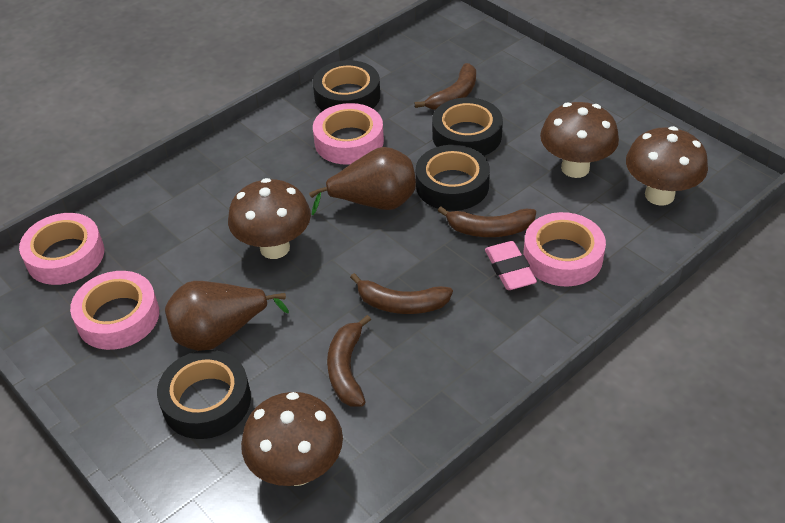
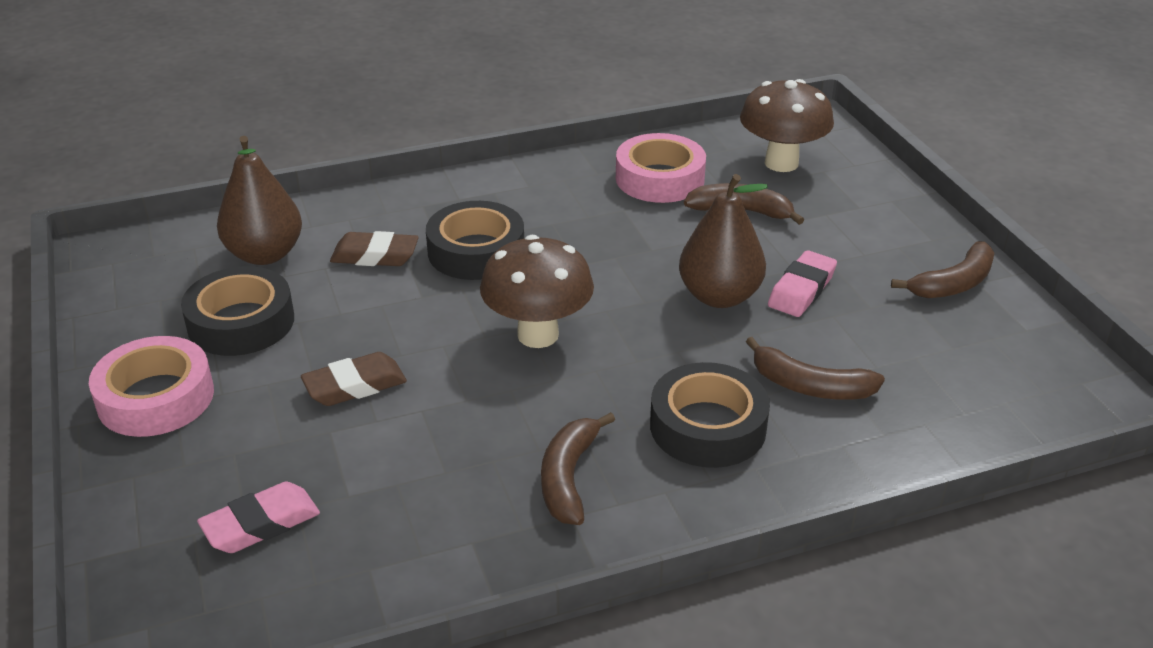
black tape: [157,350,251,439] [313,60,380,111] [416,145,490,211] [432,97,503,156] = 4 -> [181,266,294,356] [426,201,524,280] [650,362,770,468] = 3
brown eraser: none = 0 -> [301,352,407,406] [330,231,419,266] = 2
brown mushroom: [228,178,311,259] [241,392,343,486] [540,102,619,178] [626,126,708,206] = 4 -> [480,235,594,348] [740,79,834,172] = 2
pink eraser: [485,241,537,290] = 1 -> [197,482,320,553] [768,250,837,317] = 2
pink tape: [19,213,104,285] [70,271,159,350] [313,103,384,165] [523,212,606,287] = 4 -> [89,336,214,437] [616,133,706,203] = 2

